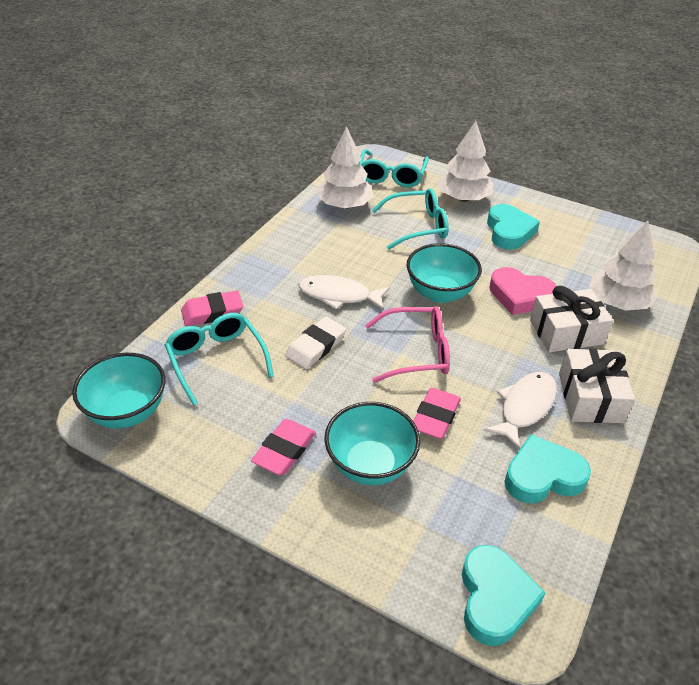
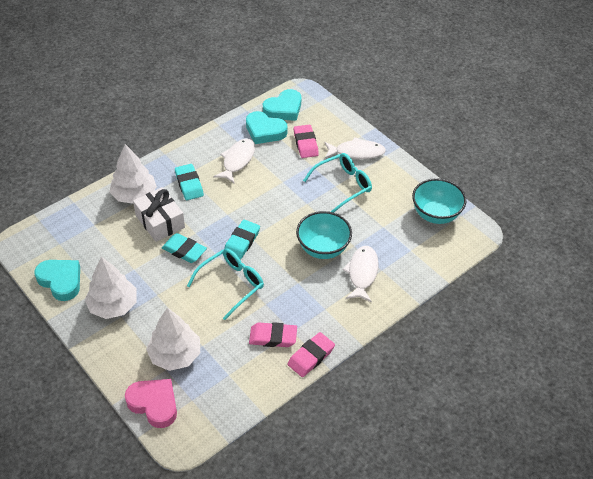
pink glasses: [365,306,450,383] = 1 -> none = 0
turquoise bowl: [72,353,165,428] [325,402,420,485] [406,243,482,303] = 3 -> [296,211,352,259] [412,178,467,224] = 2
turquoise eraser: none = 0 -> [162,233,207,263] [175,164,204,200] [224,220,260,260] = 3
turquoise glasses: [165,313,274,406] [359,149,429,187] [372,188,449,250] = 3 -> [187,249,264,320] [303,153,372,213] = 2
white eraser: [285,317,346,369] = 1 -> none = 0
white fish: [299,275,390,310] [483,372,557,450] = 2 -> [213,138,255,184] [324,137,386,159] [342,246,379,303] = 3
white gift: [530,286,613,352] [559,349,635,423] = 2 -> [133,187,185,242] = 1

